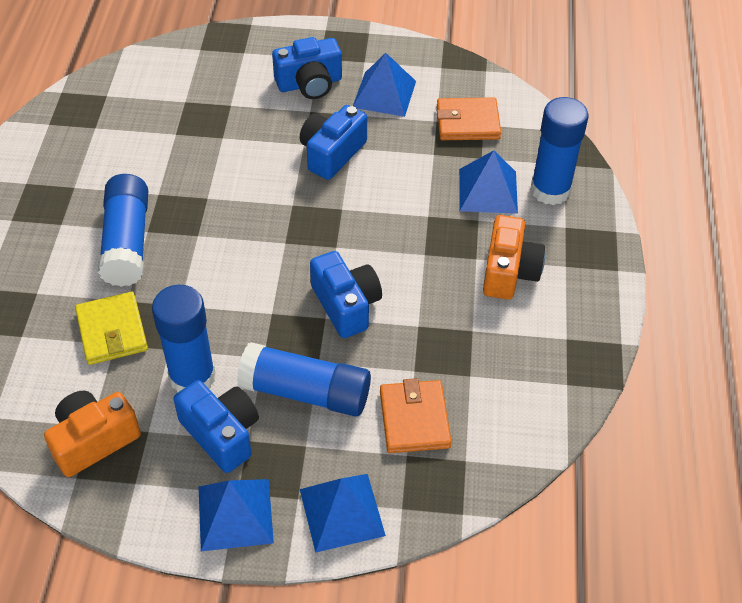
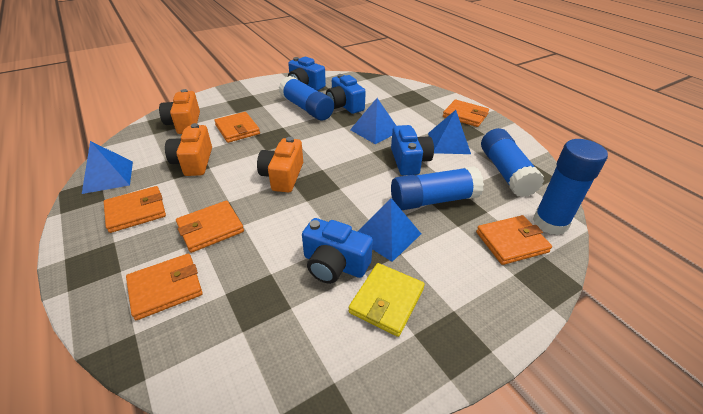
orange camera: [44,391,141,477] [483,215,545,300] = 2 -> [159,89,200,134] [165,123,212,176] [257,137,303,193] = 3
orange wallet: [380,378,452,453] [437,97,501,140] = 2 -> [104,186,166,233] [126,254,203,320] [176,201,244,253] [214,112,260,143] [443,100,489,127] [476,215,552,265] = 6

